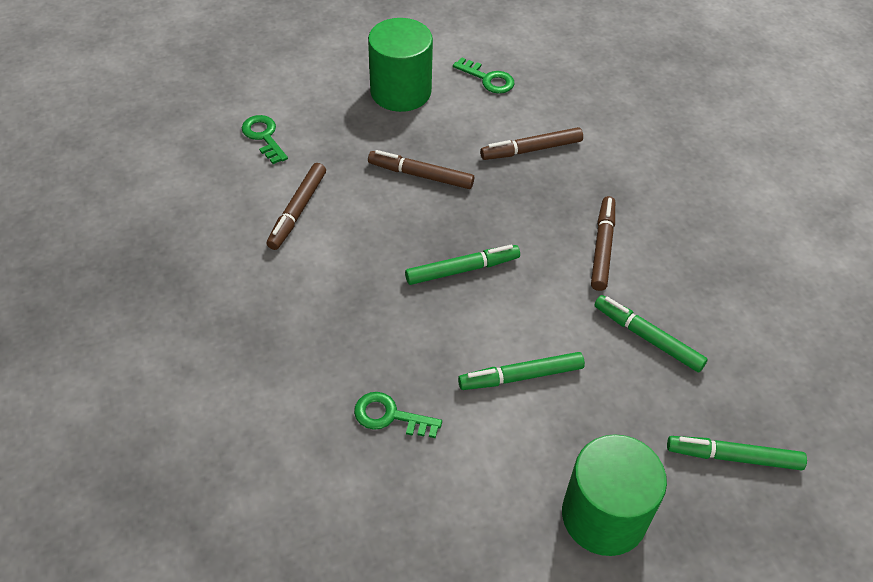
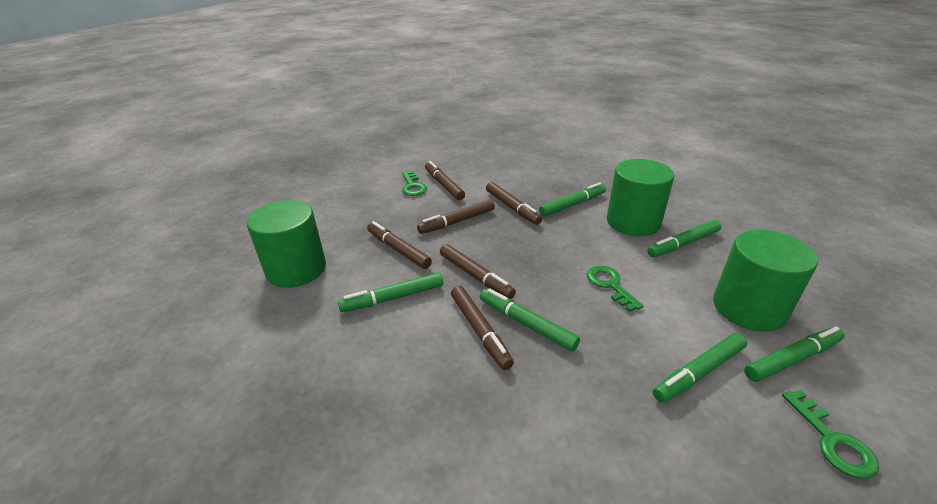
brown marker: [267,163,326,250] [368,150,474,189] [480,127,583,160] [591,196,615,291] = 4 -> [367,221,432,269] [417,200,495,234] [425,161,465,200] [440,244,516,299] [451,286,514,370] [486,182,542,225] = 6
green cylinder: [368,18,433,112] [562,434,667,556] = 2 -> [247,200,326,288] [607,159,674,236] [713,230,818,332] = 3
green marker: [405,245,520,285] [458,352,585,390] [594,295,708,372] [667,436,807,470] = 4 -> [338,273,443,312] [480,288,580,351] [539,182,606,217] [647,220,721,257] [653,333,747,403] [744,326,845,382] = 6

